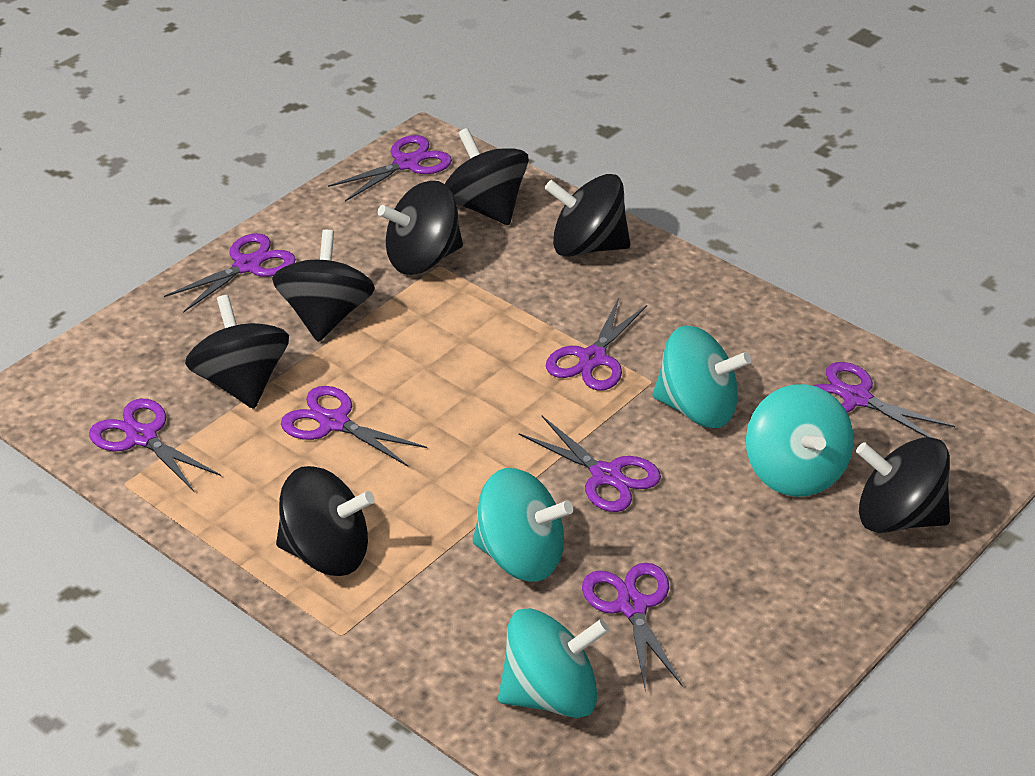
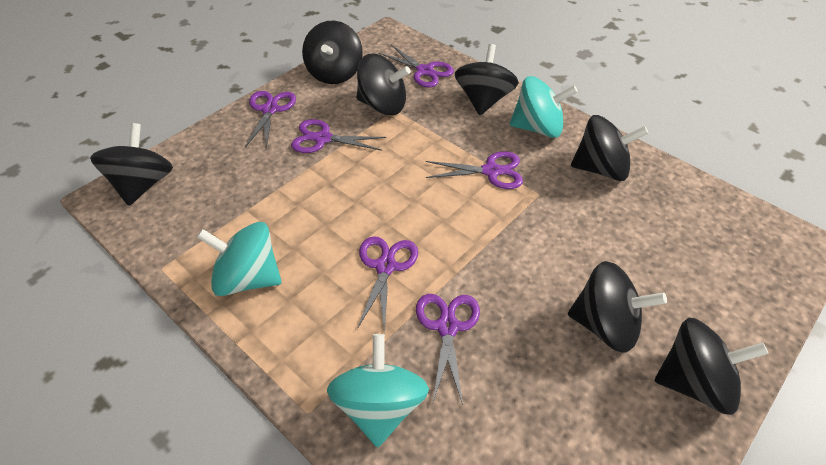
purple scissors: [89,399,221,492] [164,233,296,313] [281,386,427,466] [328,135,452,202] [519,416,661,512] [546,298,647,390] [582,563,682,689] [814,362,955,438] = 8 -> [245,91,296,149] [291,119,386,153] [357,236,418,332] [379,45,454,88] [416,294,480,405] [426,151,523,189] = 6
turquoise spinning top: [473,468,573,582] [498,608,609,718] [652,325,751,428] [746,384,854,497] = 4 -> [197,222,282,296] [327,334,429,447] [510,76,578,138] = 3

